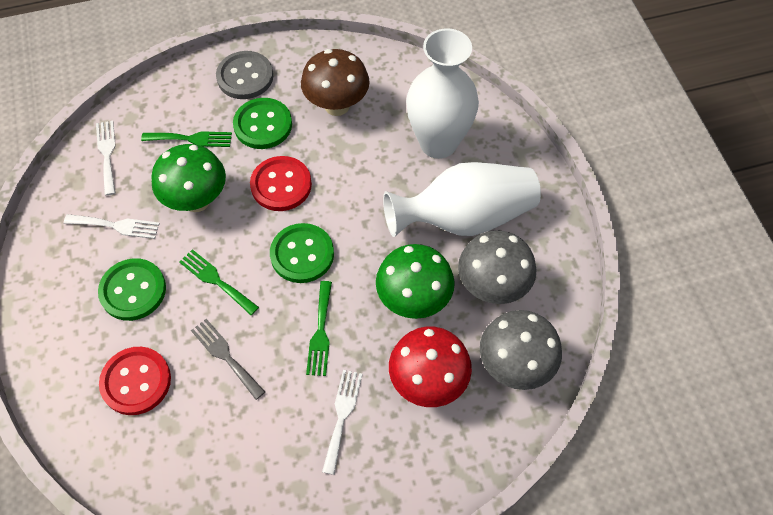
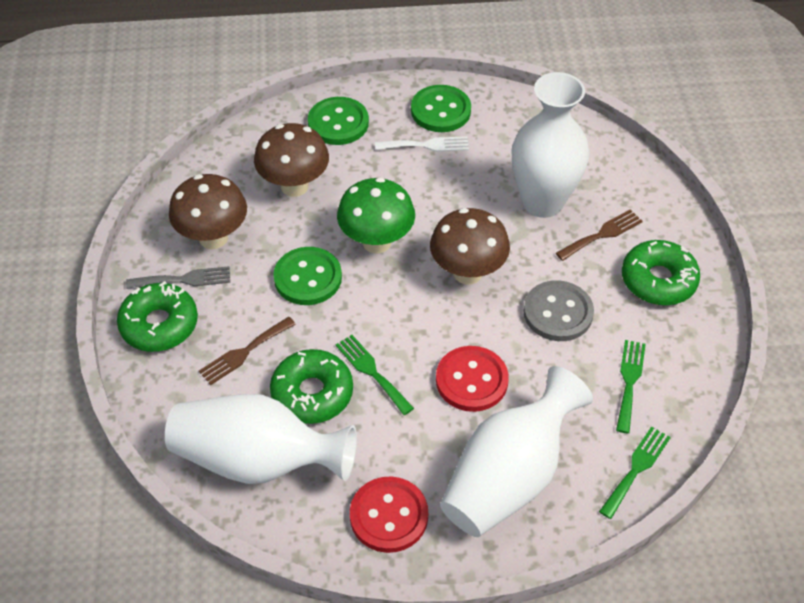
brown fork: none = 0 -> [199,317,296,385] [556,209,643,261] = 2
brown mushroom: [301,49,370,116] = 1 -> [169,174,247,249] [254,123,329,197] [430,208,510,284] = 3
green donut: none = 0 -> [117,281,198,352] [270,349,353,424] [622,240,700,305] = 3
green mushroom: [151,144,226,212] [376,244,455,319] = 2 -> [337,177,415,253] = 1
grey mushroom: [458,230,536,304] [480,310,562,390] = 2 -> none = 0
red mushroom: [389,327,472,407] = 1 -> none = 0
white fork: [64,214,160,239] [96,121,116,196] [322,370,362,475] = 3 -> [375,136,469,152] = 1
white vase: [383,162,541,237] [406,28,479,159] = 2 -> [165,394,357,484] [440,366,593,537] [512,72,589,218] = 3

